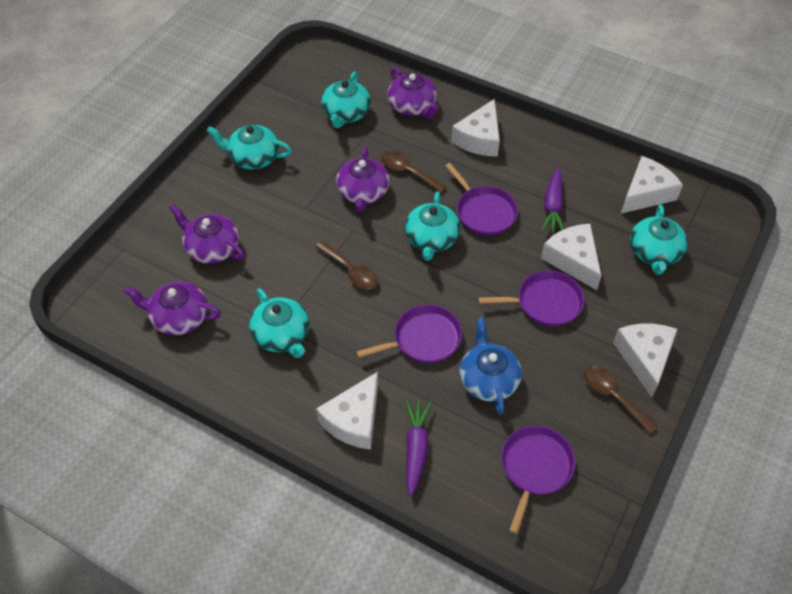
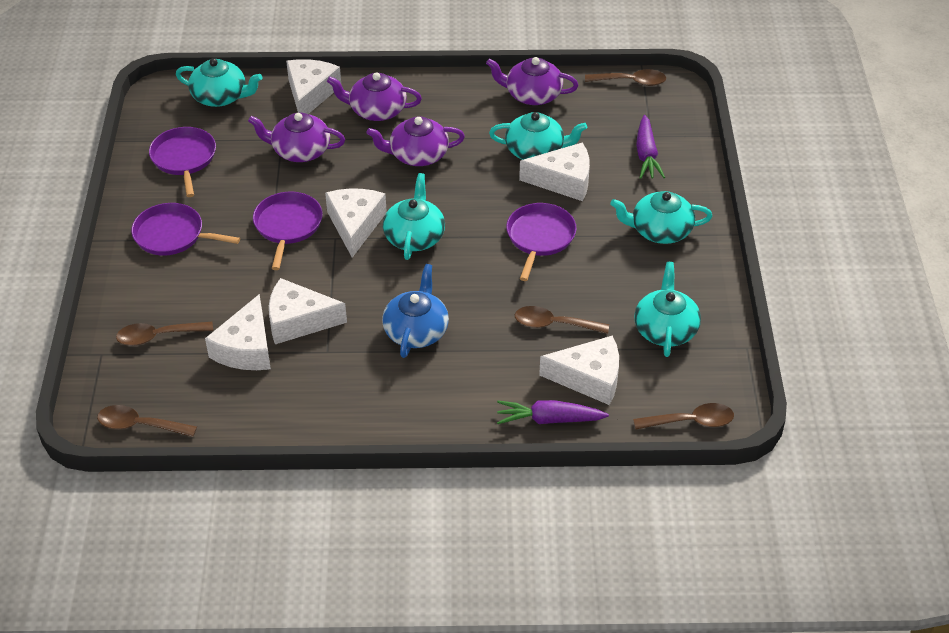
brown spoon: [315,241,378,289] [381,151,447,193] [584,366,657,434] = 3 -> [97,405,197,437] [116,322,213,346] [515,306,609,334] [585,69,666,86] [633,403,734,430] = 5
white cheese: [316,372,378,450] [451,99,500,156] [541,224,602,290] [613,324,678,397] [621,156,683,214] = 5 -> [205,294,271,370] [269,278,347,344] [286,59,341,114] [325,189,387,257] [519,142,590,201] [539,336,619,405] = 6

